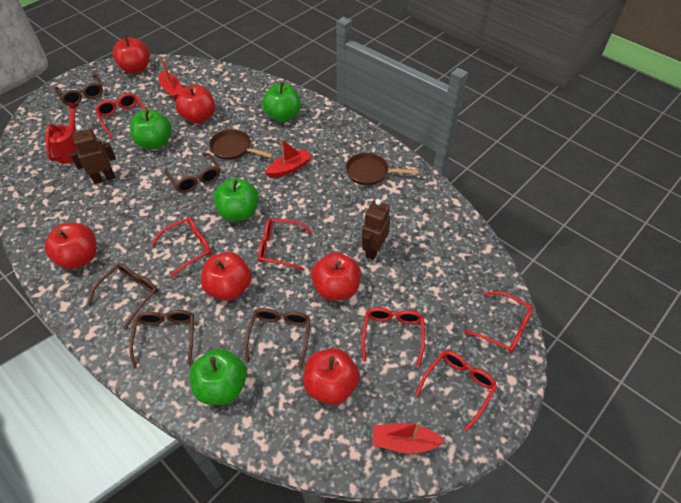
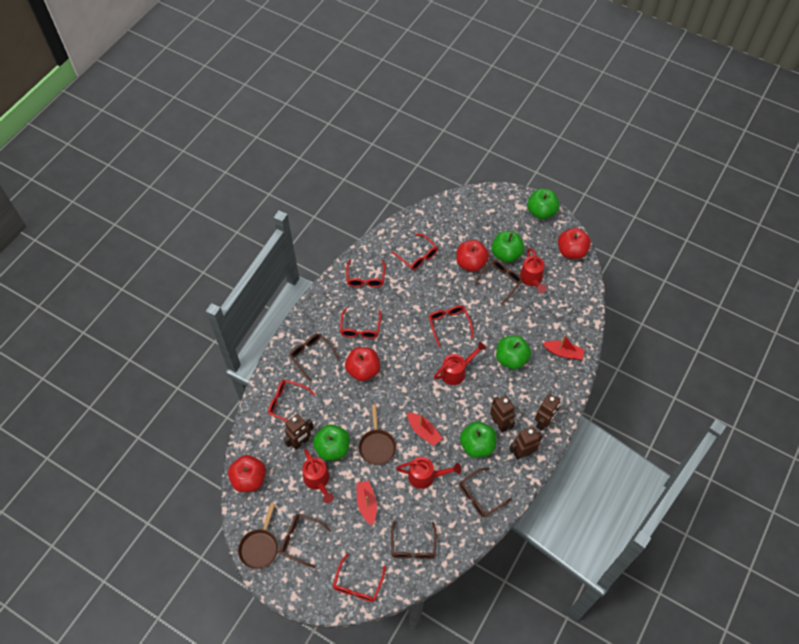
brown robot: [70,125,116,184] [362,199,390,260] = 2 -> [284,414,314,450] [490,395,515,432] [509,427,542,459] [535,394,560,431] = 4
green apple: [130,109,172,149] [190,349,247,405] [213,178,259,221] [262,82,301,122] = 4 -> [313,424,350,461] [460,421,497,458] [492,231,524,263] [496,336,531,369] [527,189,559,219] = 5
red apple: [45,223,97,269] [113,35,150,74] [176,85,215,124] [201,252,252,301] [303,348,360,405] [311,252,361,301] = 6 -> [228,455,266,492] [345,347,380,381] [456,240,489,272] [558,228,591,259] = 4
red watering can: [45,102,79,164] = 1 -> [302,449,334,503] [396,457,461,489] [434,342,486,385] [520,248,547,293] = 4

